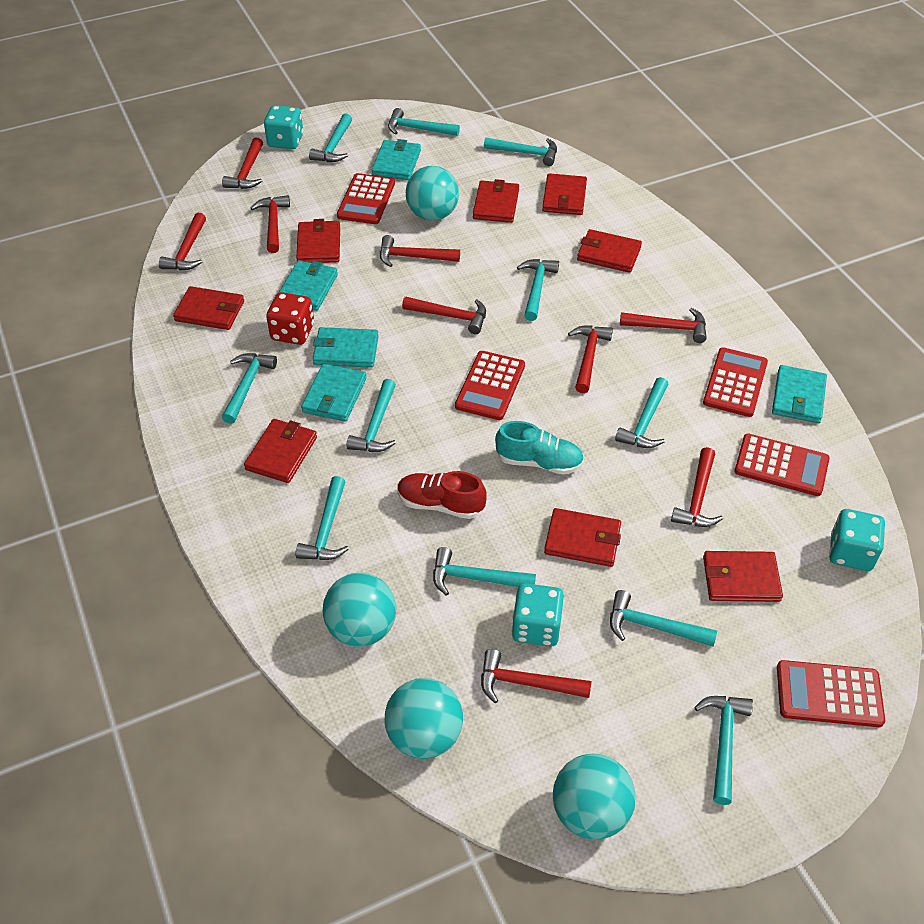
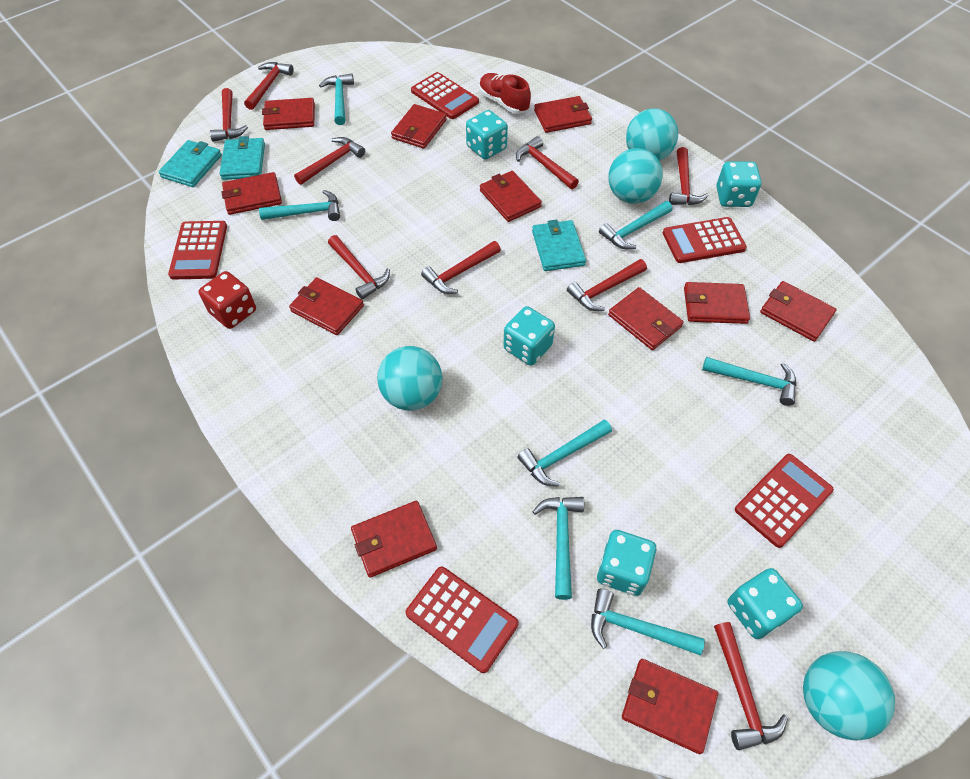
red wallet: [173,286,244,330] [244,419,317,483] [296,219,340,263] [473,179,519,223] [542,173,587,215] [544,508,621,567] [577,229,642,273] [703,551,783,602] = 8 -> [222,172,282,215] [262,98,315,130] [289,277,364,335] [351,501,437,578] [391,104,447,149] [480,171,542,222] [534,96,592,133] [608,287,684,350] [622,659,718,754] [684,282,750,324] [760,281,837,342] = 11
turquoise dice: [264,105,303,149] [512,583,564,647] [829,509,885,571] = 3 -> [466,110,508,159] [503,306,555,366] [597,530,656,596] [716,161,762,207] [727,568,803,639] = 5
turquoise hammer: [222,353,277,424] [295,476,349,560] [309,113,352,162] [346,379,396,452] [388,108,460,136] [433,547,536,596] [484,137,557,166] [517,259,559,321] [610,590,717,646] [615,377,669,448] [694,696,753,805] = 11 -> [259,190,340,221] [319,73,354,125] [517,419,612,486] [533,497,584,600] [591,589,705,656] [599,201,672,249] [702,357,796,406] = 7
turquoise shoe: [495,421,584,475] = 1 -> none = 0
turquoise wallet: [279,260,338,311] [301,363,367,422] [313,327,378,368] [372,139,421,180] [772,365,827,423] = 5 -> [159,140,222,187] [220,136,265,180] [532,220,586,271] = 3

